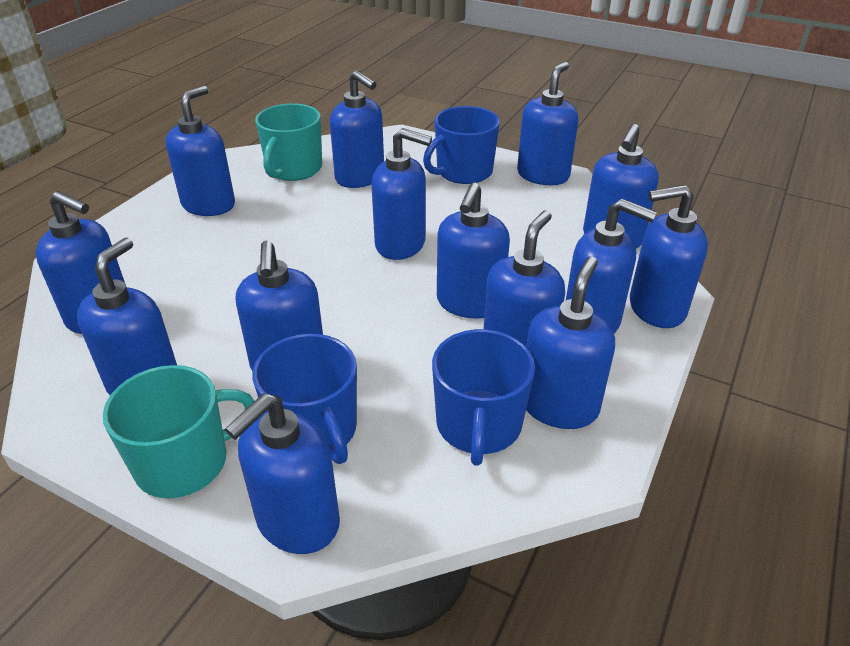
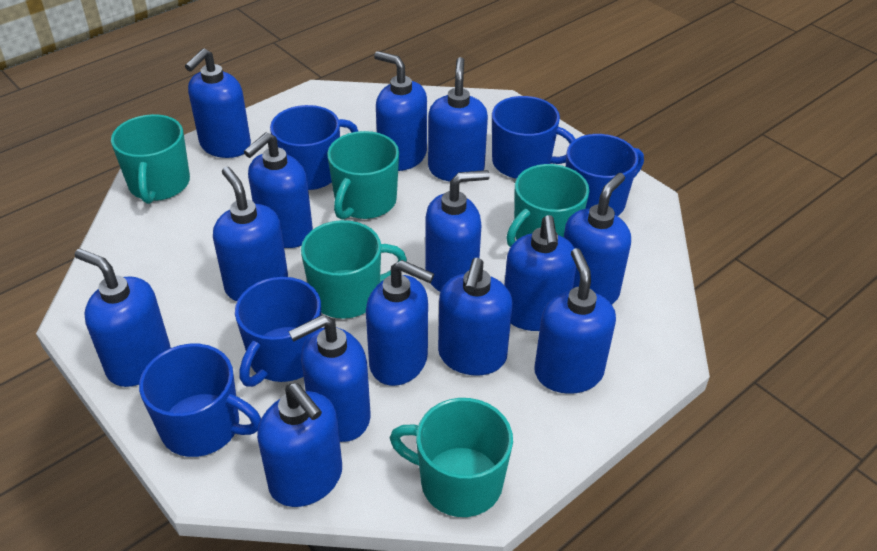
blue mug: [252,334,357,464] [423,106,500,184] [432,329,535,466] = 3 -> [139,344,261,457] [235,277,321,387] [270,105,359,190] [492,96,575,179] [566,134,644,216] = 5
turquoise mug: [103,365,254,498] [255,103,322,181] = 2 -> [111,114,190,204] [301,220,407,319] [327,131,399,220] [390,398,513,517] [506,164,589,247] = 5

